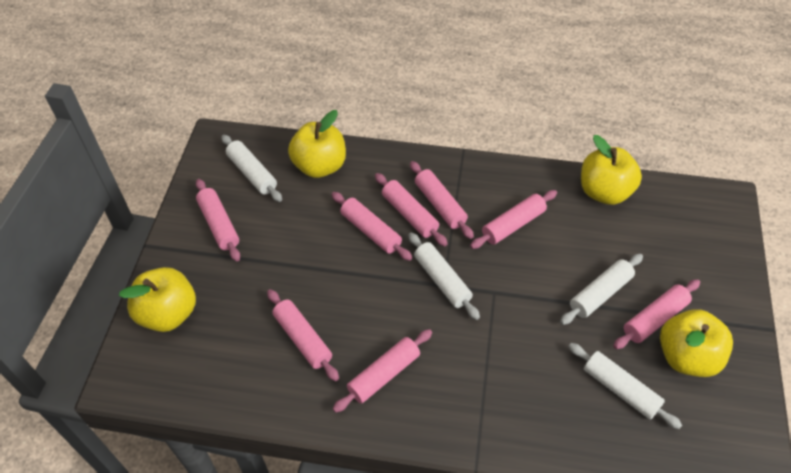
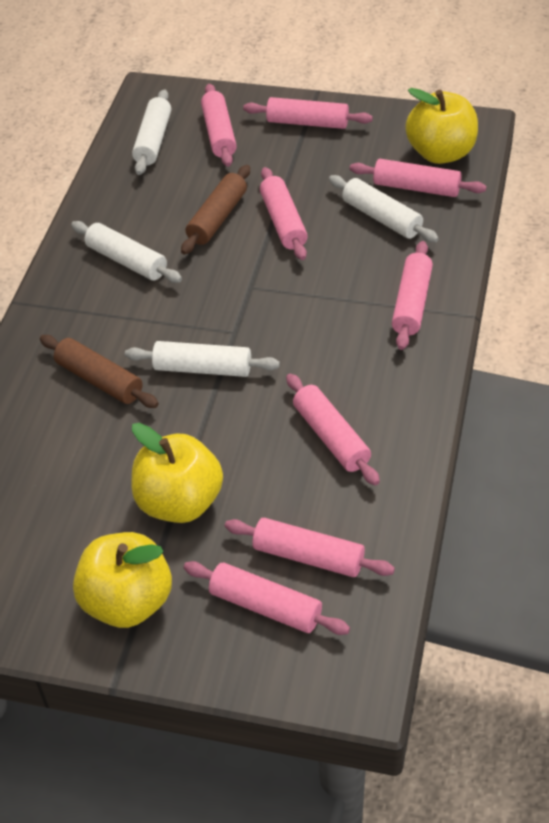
brown rolling pin: none = 0 -> [40,335,159,408] [181,165,250,255] = 2
yellow apple: [119,267,196,332] [288,110,346,178] [581,135,642,205] [660,309,733,377] = 4 -> [73,532,172,628] [132,423,223,523] [405,88,478,164] = 3

